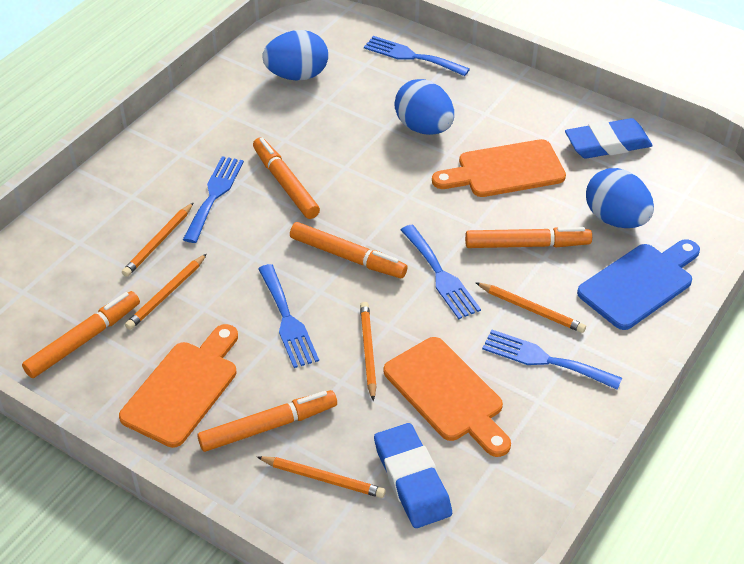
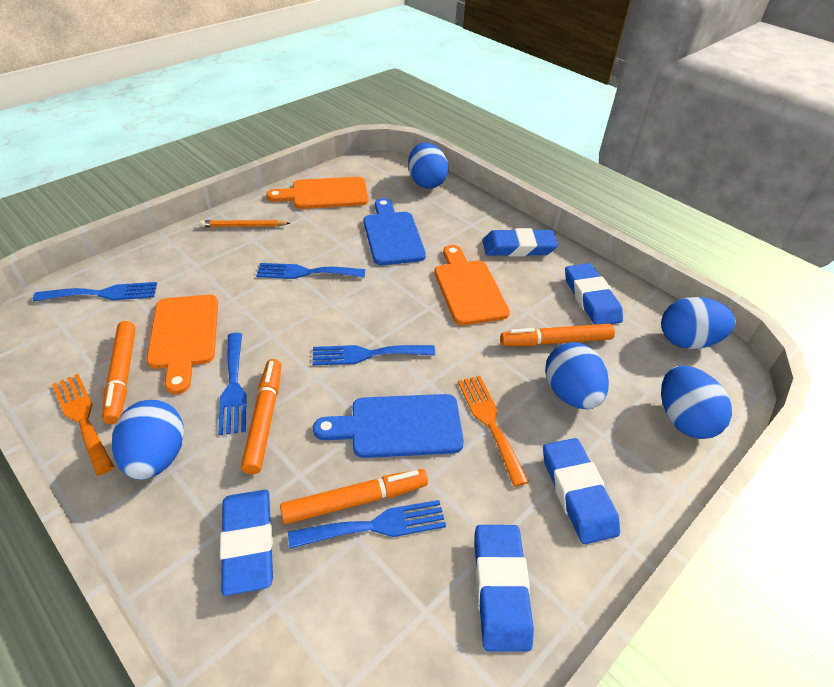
blue cutting board: [577,239,700,330] = 1 -> [313,394,464,458] [364,198,426,265] = 2
blue egg: [262,30,328,81] [394,79,454,135] [586,168,654,228] = 3 -> [112,400,184,480] [408,143,448,189] [545,342,609,409] [661,297,736,349] [661,366,732,439] = 5
blue eraser: [374,423,452,528] [565,118,653,159] = 2 -> [220,490,273,596] [474,525,534,652] [482,228,558,257] [543,438,620,544] [565,263,623,325] = 5
orange fork: none = 0 -> [52,374,114,476] [458,376,529,487] = 2
orange marker: [22,291,140,378] [197,390,337,452] [253,137,320,219] [290,222,407,278] [465,227,592,248] = 5 -> [102,321,136,424] [241,359,281,474] [280,469,428,524] [500,324,615,346] = 4
orange pencil: [122,202,194,277] [125,254,207,330] [257,456,386,498] [360,302,377,401] [475,282,586,333] = 5 -> [199,220,290,227] = 1

